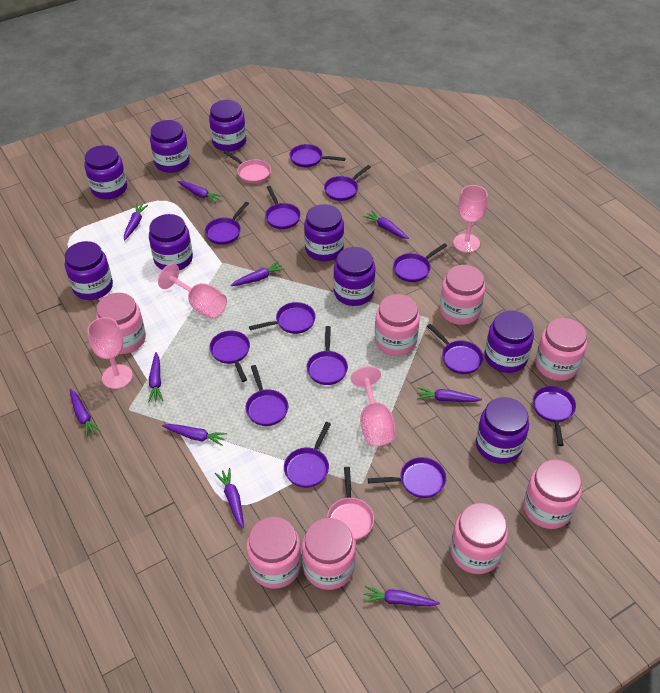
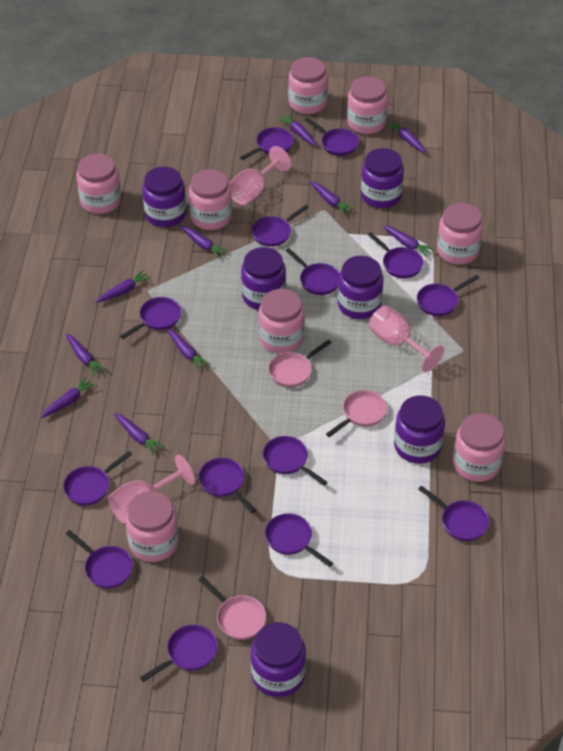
pink goblet: [87,317,133,389] [158,264,227,319] [351,366,396,446] [453,185,488,253] = 4 -> [108,455,195,524] [229,146,292,205] [368,305,444,372] = 3
pink pan: [223,150,271,184] [327,467,374,541] = 2 -> [198,576,266,640] [268,339,332,387] [326,390,387,437] = 3
purple jar: [65,241,113,300] [85,145,127,199] [149,214,193,270] [150,120,190,173] [209,100,246,152] [304,204,344,261] [334,247,376,306] [476,397,529,464] [485,311,534,373] = 9 -> [142,167,186,227] [241,247,286,310] [250,622,306,697] [338,256,383,319] [361,148,404,208] [394,395,445,464] = 6
purple pan: [205,202,249,245] [209,331,250,382] [246,365,288,426] [249,302,316,334] [265,186,301,229] [284,422,331,488] [289,144,346,167] [307,326,348,385] [324,165,371,201] [368,457,446,498] [393,243,447,282] [427,324,483,374] [533,386,576,446] = 13 -> [63,451,132,506] [66,530,133,589] [120,297,181,339] [140,625,218,682] [198,458,256,514] [240,127,294,160] [251,205,309,247] [263,436,327,486] [265,513,333,567] [285,248,340,295] [305,118,359,156] [367,232,423,279] [417,275,479,316] [418,486,489,541] = 14

